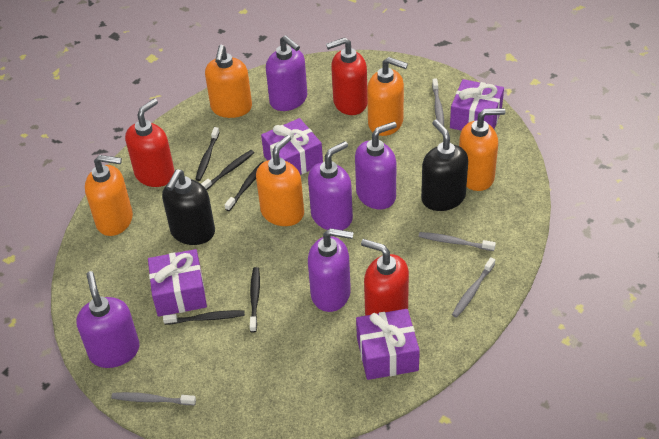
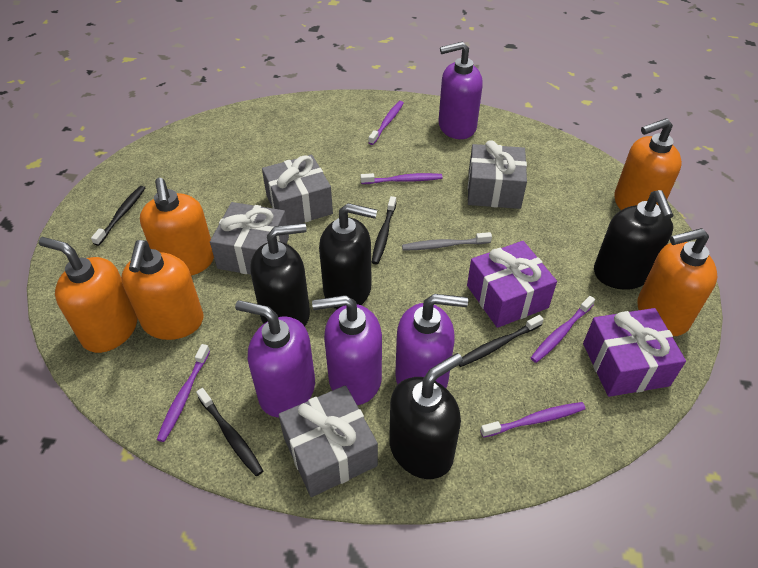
black soap dispenser: [162,169,215,245] [421,120,468,211] = 2 -> [250,223,310,326] [319,203,377,309] [389,353,463,479] [594,190,674,290] = 4
black toothbrush: [163,310,245,325] [195,127,220,181] [201,150,255,190] [225,161,263,211] [250,267,260,332] = 5 -> [91,186,145,246] [196,388,263,476] [372,196,396,264] [459,315,544,367] = 4
grey gift: none = 0 -> [210,202,289,275] [262,155,333,225] [279,385,378,497] [468,140,527,209] = 4
grey toothbrush: [111,392,196,405] [419,232,496,251] [432,78,444,126] [452,257,495,318] = 4 -> [402,232,492,251] = 1
purple gift: [148,249,207,317] [261,118,323,175] [356,309,420,380] [450,79,504,131] = 4 -> [467,241,557,328] [583,308,686,397] = 2
purple soap dispenser: [76,271,140,368] [266,35,307,111] [308,141,353,230] [308,228,353,312] [355,122,397,209] = 5 -> [235,300,315,418] [312,295,382,405] [395,294,468,388] [438,41,483,139] = 4
purple toothbrush: none = 0 -> [157,344,210,442] [361,173,443,184] [368,101,404,145] [480,402,586,438] [531,296,595,363] = 5
red soap dispenser: [125,99,175,187] [326,37,367,115] [361,239,409,316] = 3 -> none = 0

